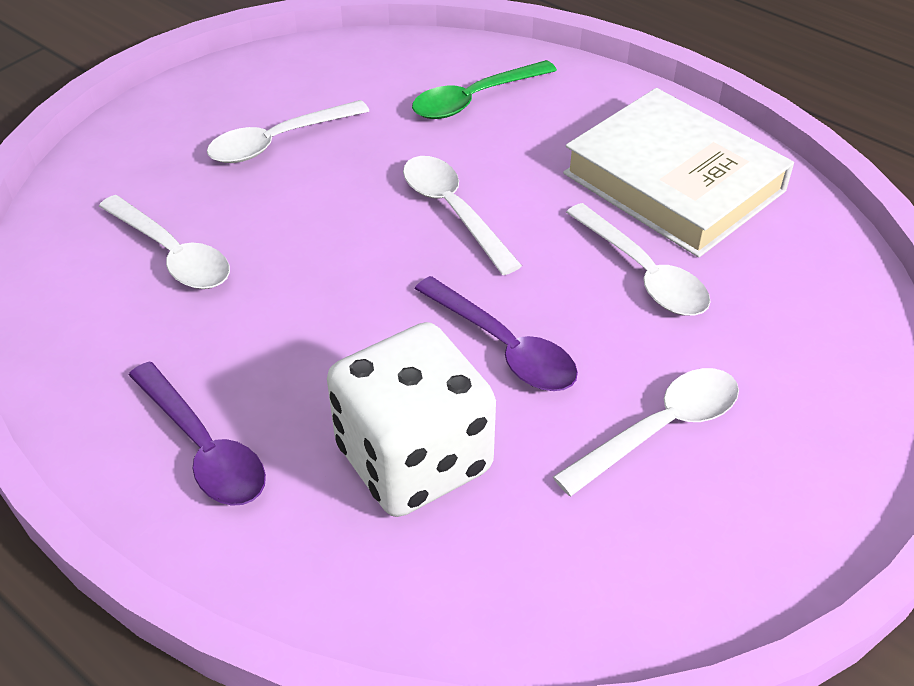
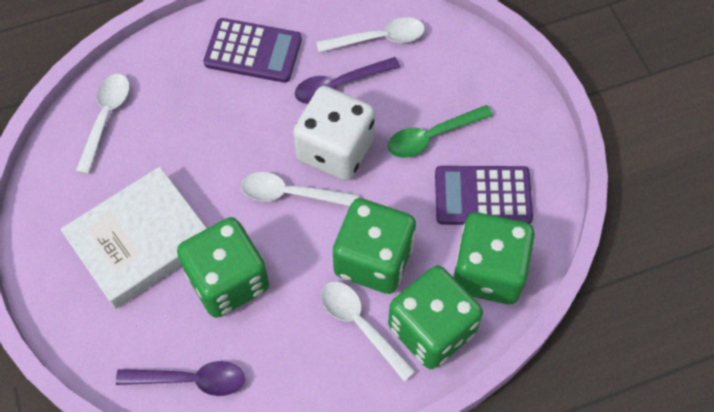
green dice: none = 0 -> [177,217,269,318] [333,198,416,294] [388,265,483,369] [453,212,535,304] = 4
purple calculator: none = 0 -> [203,18,302,83] [435,166,533,225] = 2
white spoon: [99,195,230,289] [207,100,369,163] [403,156,522,275] [553,368,739,496] [566,203,710,316] = 5 -> [76,74,130,174] [241,172,359,206] [316,17,425,53] [321,281,416,381] = 4

